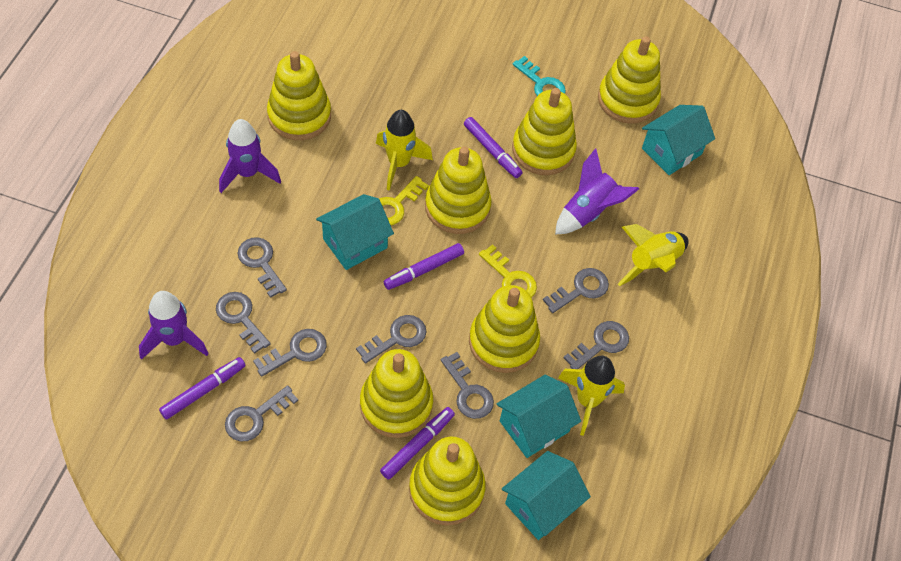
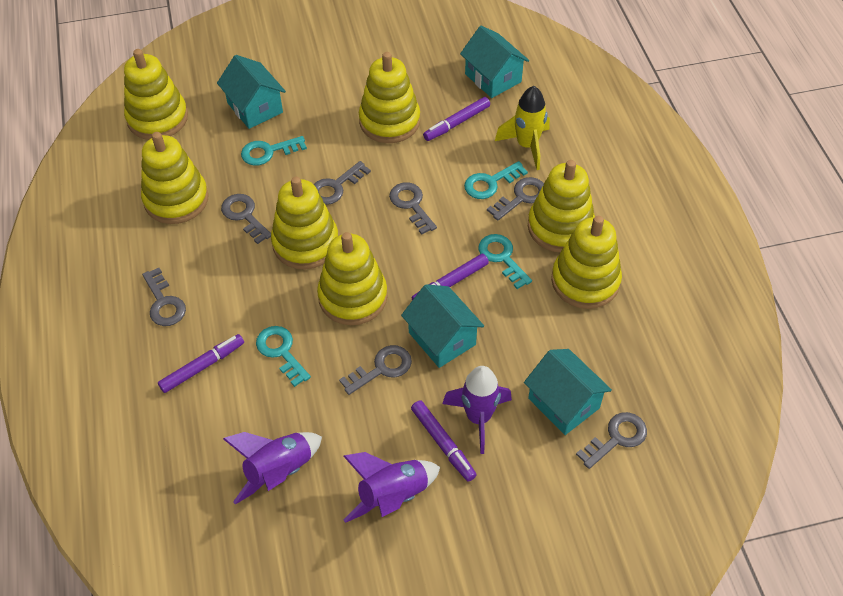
grey key: [216,292,271,354] [225,385,298,441] [237,237,287,298] [253,329,327,377] [356,315,426,364] [441,352,494,419] [543,268,609,313] [563,321,629,369] = 8 -> [142,268,186,326] [221,194,271,244] [314,161,371,205] [339,345,412,395] [389,182,437,235] [487,177,544,221] [576,412,647,469] = 7
turquoise key: [513,56,566,96] = 1 -> [241,136,307,166] [256,326,311,387] [464,161,528,199] [478,234,532,289] = 4
yellow key: [379,176,429,225] [479,244,537,298] = 2 -> none = 0
yellow rocket: [376,110,433,191] [558,356,625,436] [618,224,689,286] = 3 -> [495,86,550,170] = 1

